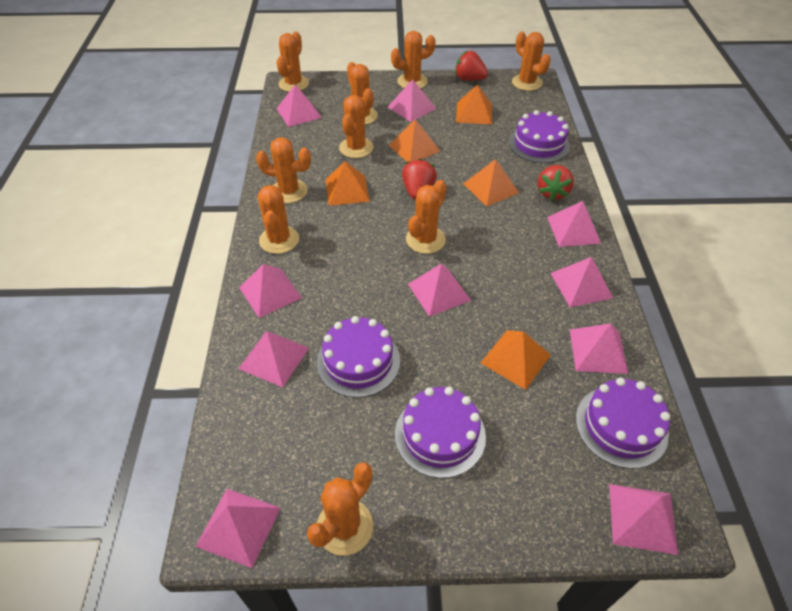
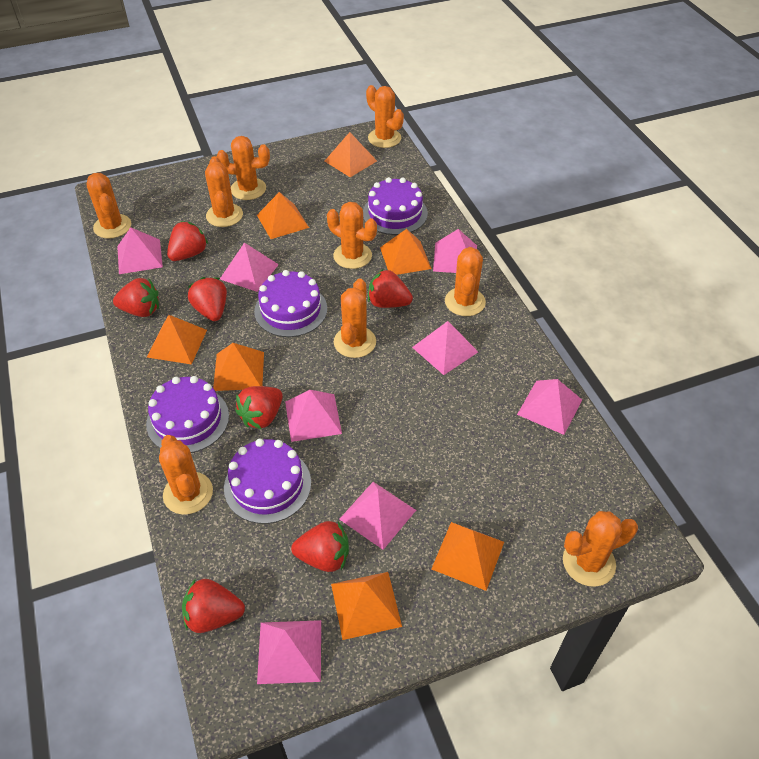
orange pyramid: [326,161,370,206] [389,119,440,162] [456,85,492,124] [463,159,519,207] [481,330,551,390] = 5 -> [146,315,207,364] [213,343,264,391] [257,192,309,239] [325,132,377,177] [331,572,402,640] [380,229,432,275] [431,522,504,591] = 7
pink pyramid: [195,489,281,568] [239,264,302,318] [239,331,309,387] [277,85,322,127] [388,79,437,122] [408,263,471,317] [547,201,601,247] [550,257,613,307] [570,323,629,374] [609,484,678,555] = 10 -> [117,227,163,274] [220,243,279,292] [257,620,321,684] [285,390,342,442] [339,482,416,550] [412,321,478,375] [433,229,477,273] [517,379,582,435] = 8
red strawberry: [402,158,437,200] [455,51,488,81] [538,165,574,201] = 3 -> [113,278,159,317] [167,221,208,261] [182,578,245,633] [188,277,227,321] [235,386,283,429] [291,521,349,572] [368,269,413,308] = 7

